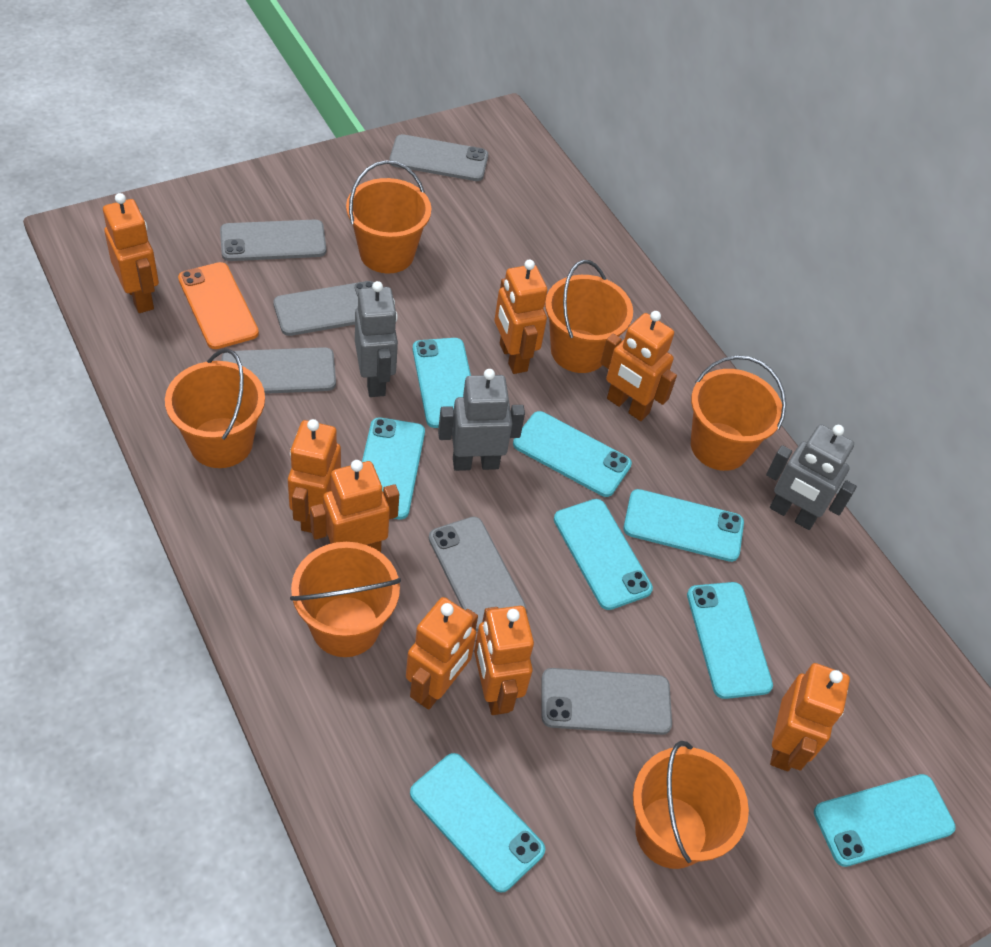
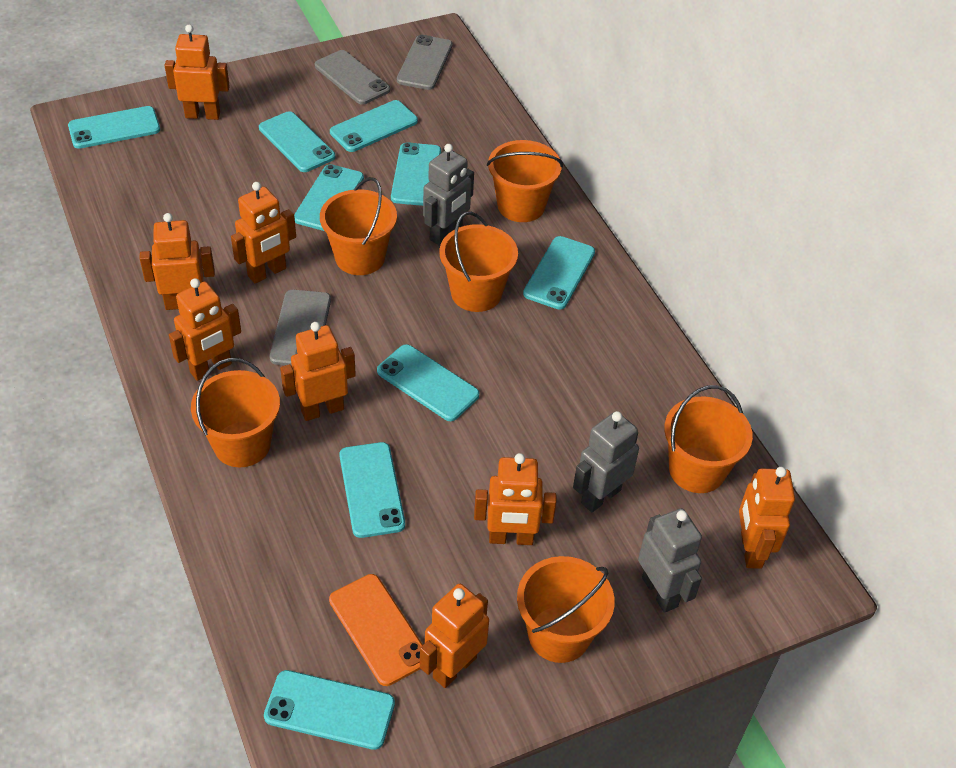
grey phone: [220,220,326,261] [222,347,336,394] [273,281,374,336] [389,134,488,181] [429,517,526,631] [542,668,672,735] = 6 -> [270,290,331,366] [315,50,390,105] [397,35,453,90] = 3
turquoise phone: [362,417,425,519] [410,753,545,893] [413,338,471,428] [513,411,632,497] [554,499,653,610] [624,489,744,562] [687,582,773,699] [814,774,956,867] = 8 -> [68,106,160,149] [259,111,335,172] [264,670,395,750] [294,164,364,231] [330,100,418,152] [339,442,405,538] [377,344,479,421] [391,142,441,206] [523,236,595,310] = 9

